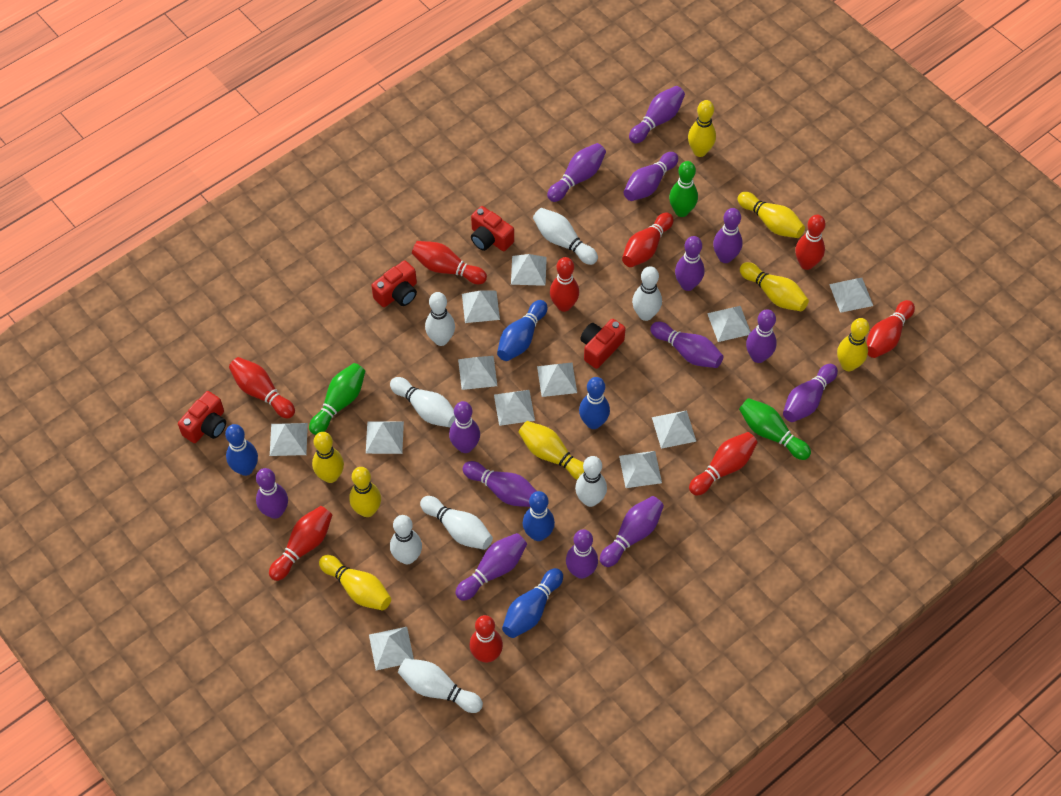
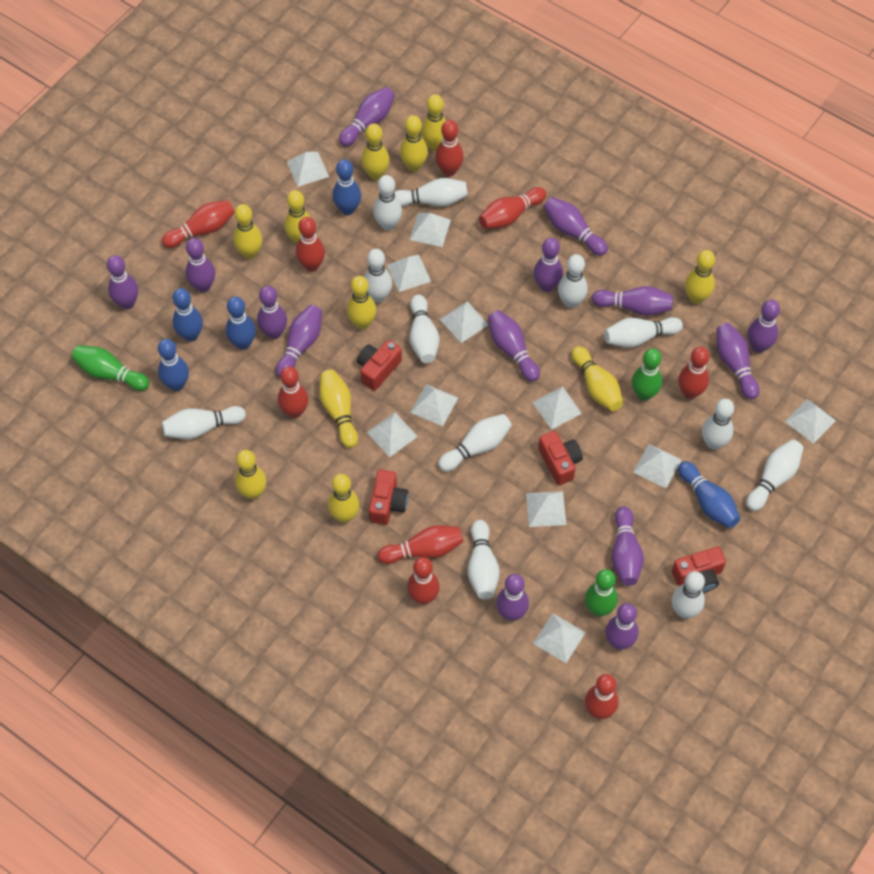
white bowling pin: [390,377,456,427] [390,515,422,564] [398,658,483,713] [420,496,493,550] [425,292,455,346] [533,208,598,265] [575,456,607,507] [632,266,662,321] = 8 -> [162,406,246,439] [364,249,392,303] [373,175,402,231] [394,178,468,207] [410,295,439,363] [438,414,512,472] [468,520,500,599] [558,254,588,308] [604,317,683,348] [672,571,705,618] [702,399,734,450] [746,439,804,511] = 12
white pyramid: [270,423,308,456] [366,421,404,454] [369,627,414,670] [458,356,497,390] [462,290,500,323] [494,390,535,426] [511,254,547,286] [537,363,577,397] [619,451,662,488] [652,410,697,449] [707,306,751,342] [829,278,873,313] = 12 -> [287,152,329,187] [367,412,418,457] [387,255,431,292] [409,213,451,247] [410,384,458,426] [440,301,488,343] [526,491,566,527] [532,386,582,430] [533,613,586,663] [633,444,682,488] [785,399,836,444] = 11
yellow bowling pin: [312,432,344,483] [319,555,391,611] [349,467,381,517] [518,421,584,480] [688,100,716,157] [738,192,805,238] [740,262,809,311] [837,318,870,371] = 8 -> [233,204,262,259] [235,450,267,500] [284,190,311,244] [319,369,358,448] [328,474,360,523] [347,276,376,329] [361,123,390,180] [400,115,428,172] [421,94,446,151] [571,346,623,411] [685,250,715,304] = 11

